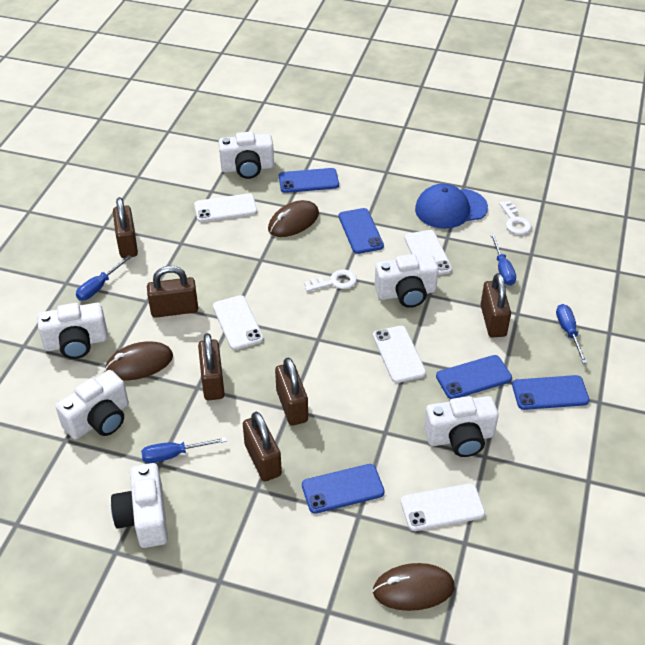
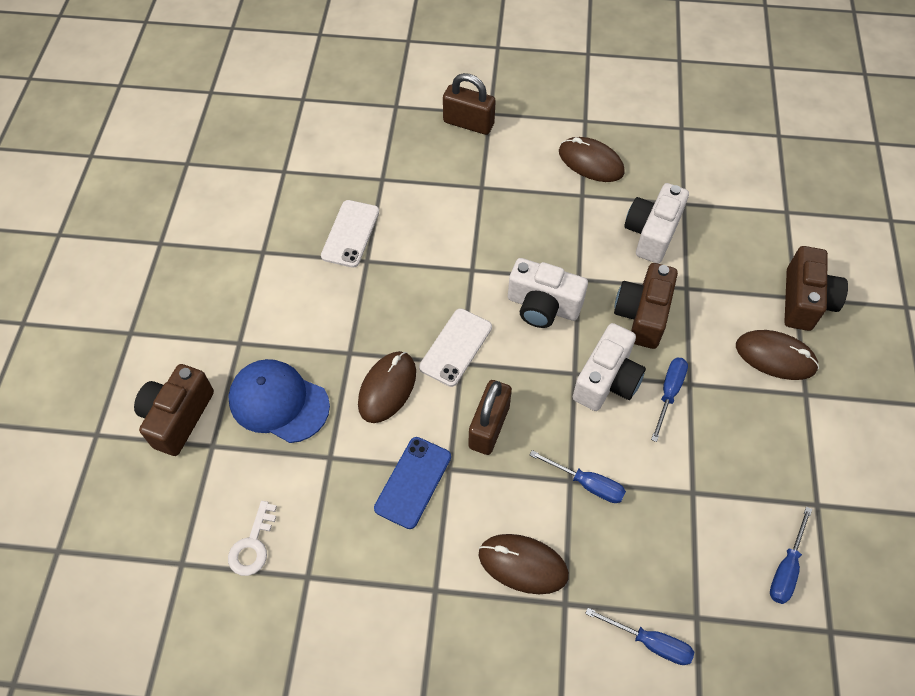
blue phone: [279,168,339,193] [302,464,385,514] [339,208,384,254] [436,355,512,399] [512,375,589,410] = 5 -> [374,437,451,529] = 1
brown camera: none = 0 -> [134,364,214,456] [614,263,678,349] [784,246,848,331] = 3
brown mouse: [105,341,173,381] [268,200,319,237] [373,563,455,611] = 3 -> [358,351,416,423] [479,534,569,594] [559,137,625,182] [736,330,819,380] = 4
brown padlock: [113,197,138,258] [147,266,198,318] [198,333,225,400] [243,412,282,481] [275,358,308,426] [481,273,511,337] = 6 -> [443,73,496,135] [468,380,512,455] = 2
white camera: [37,303,108,359] [55,370,129,440] [111,463,168,548] [219,132,274,179] [374,254,439,308] [424,396,499,457] = 6 -> [508,258,588,328] [573,323,646,411] [624,183,689,263] = 3
white key: [304,270,357,292] [499,201,532,235] = 2 -> [228,501,277,576] = 1
white phone: [194,193,257,222] [213,295,264,350] [373,326,426,383] [401,484,485,531] [404,230,452,275] = 5 -> [321,200,379,268] [419,308,492,387] = 2

